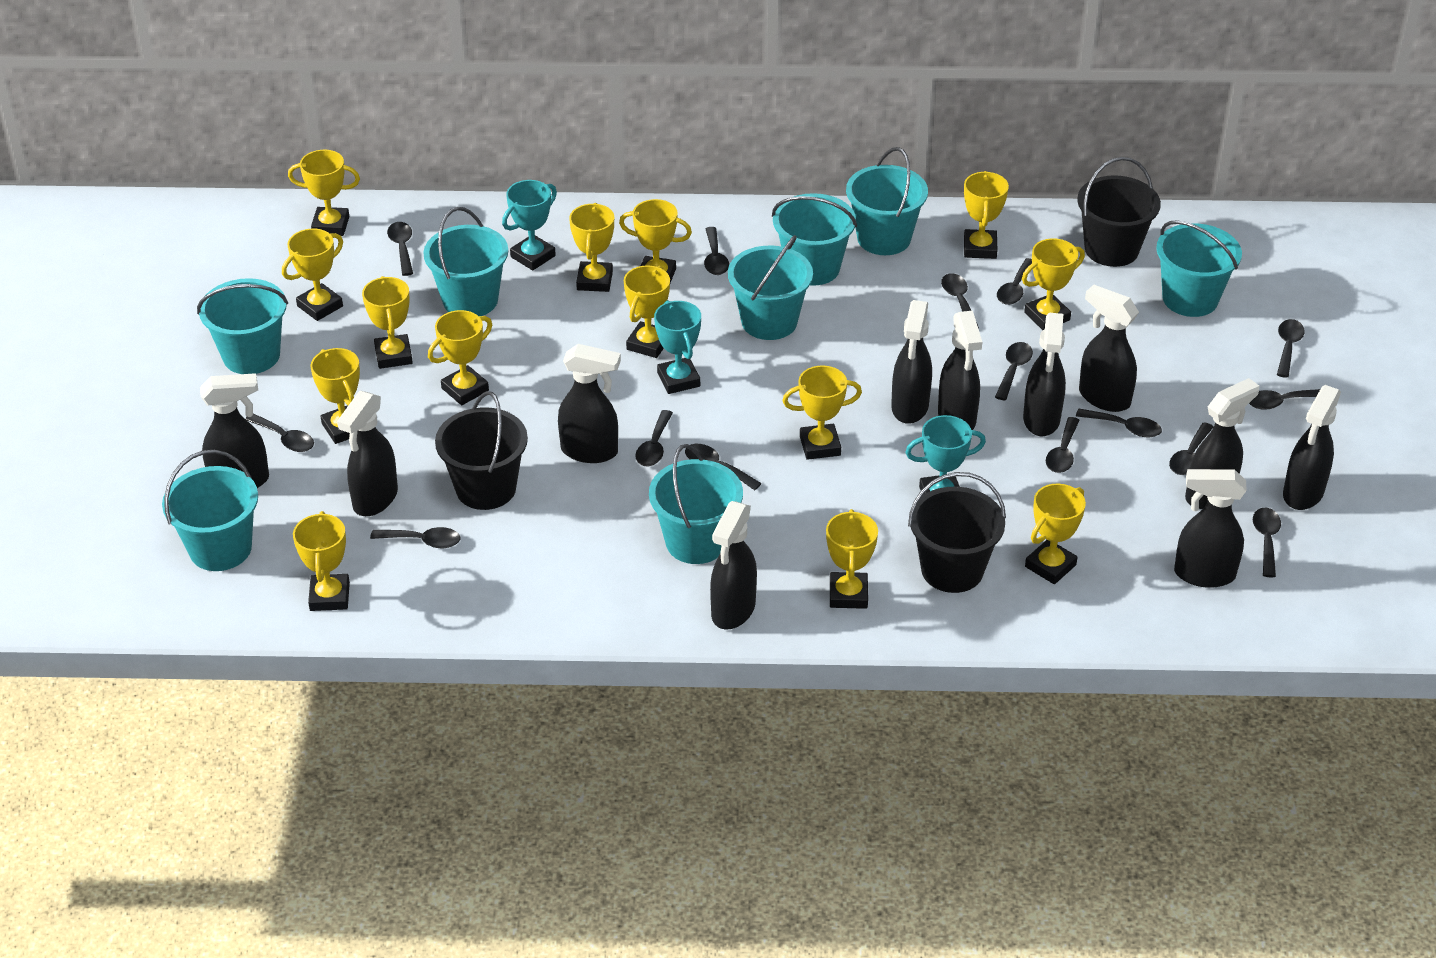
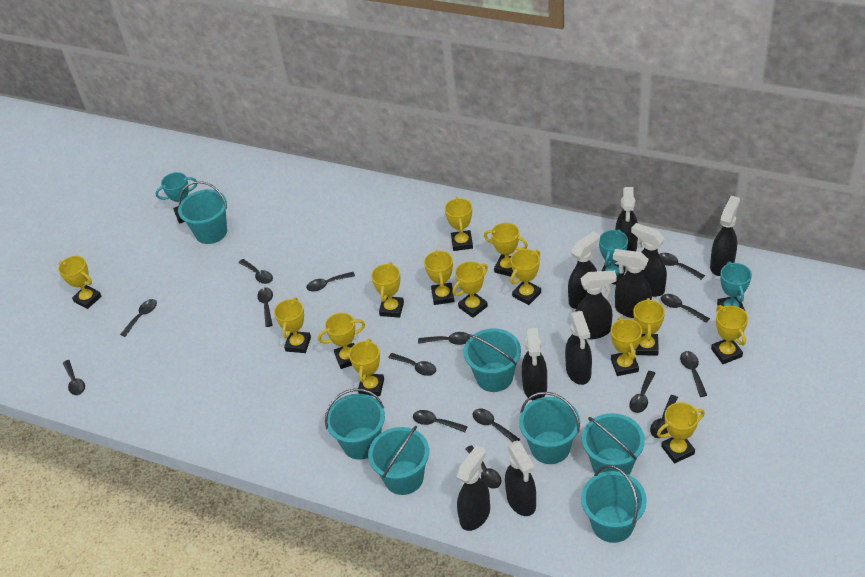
black bucket: [435,391,528,510] [908,472,1006,593] [1077,157,1161,267] = 3 -> none = 0
black spray bottle: [200,373,269,488] [337,391,398,516] [558,344,621,463] [710,501,757,630] [891,300,932,424] [938,311,982,430] [1023,313,1066,436] [1079,284,1139,412] [1174,469,1247,588] [1185,378,1259,509] [1283,385,1341,510] = 11 -> [457,445,490,531] [505,441,536,516] [522,327,547,400] [565,311,592,385] [568,231,600,309] [575,271,617,339] [613,249,652,318] [615,187,638,251] [631,223,667,297] [710,196,740,276] = 10
turquoise bucket: [162,450,258,571] [197,278,288,374] [423,207,508,316] [649,444,743,564] [728,235,813,340] [772,193,857,286] [846,147,928,255] [1156,220,1242,317] = 8 -> [178,181,227,244] [325,388,385,460] [368,426,429,495] [464,328,521,392] [519,392,580,464] [581,465,647,543] [582,413,645,475] = 7

